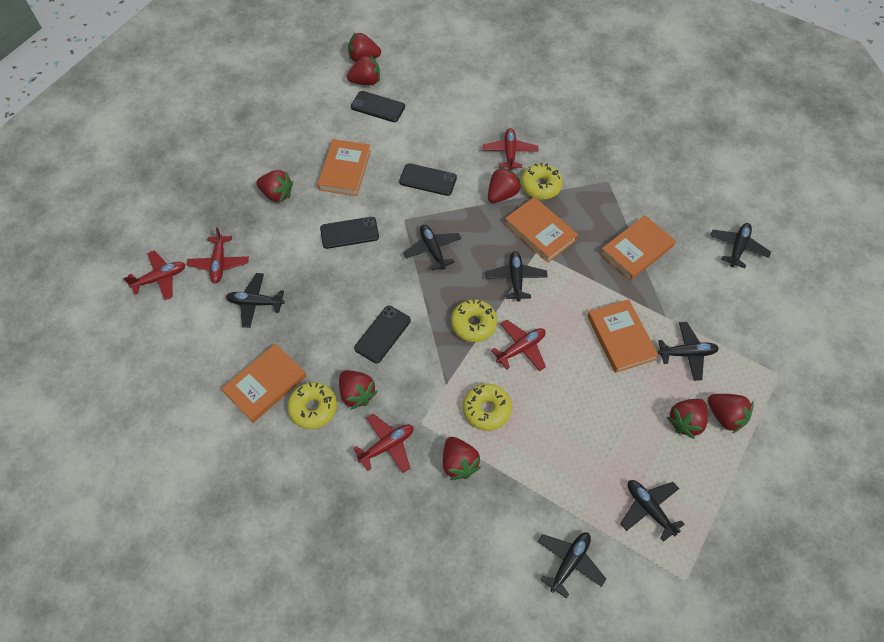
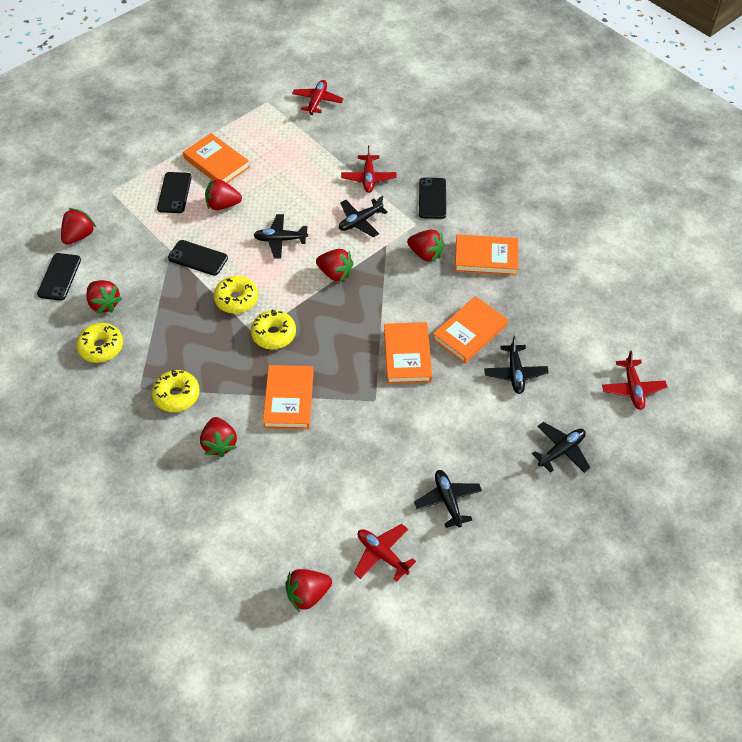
black plane: [226,273,285,328] [403,225,461,271] [486,251,548,302] [538,533,606,598] [620,480,685,542] [658,322,719,381] [710,223,771,268] = 7 -> [253,214,308,258] [339,196,388,237] [414,470,482,528] [484,336,549,394] [532,422,590,473] = 5
red plane: [123,250,186,300] [187,227,249,283] [353,414,414,473] [483,128,538,171] [491,319,546,372] = 5 -> [292,80,344,115] [341,145,396,193] [354,524,416,581] [602,351,667,410] = 4
red strawberry: [256,170,293,203] [339,370,378,410] [347,54,380,85] [348,32,381,62] [443,437,481,480] [488,166,522,203] [667,399,708,439] [708,394,754,433] = 8 -> [61,208,96,245] [86,280,122,314] [200,417,237,457] [205,178,242,210] [285,569,332,612] [316,249,354,282] [407,230,445,262] = 7

